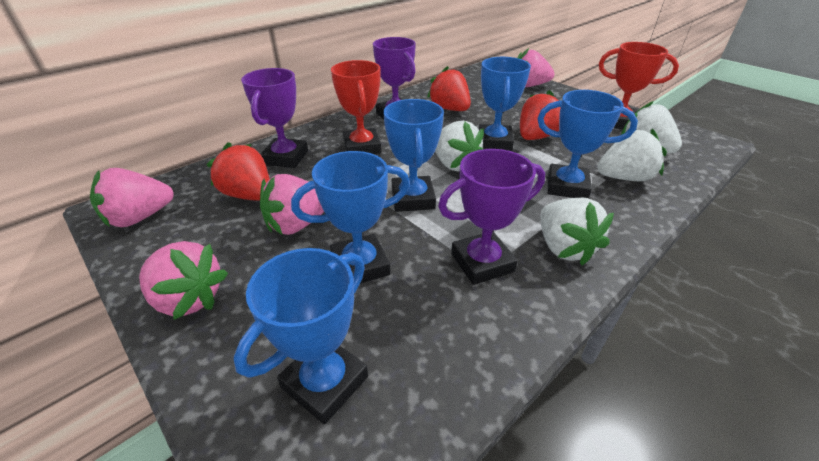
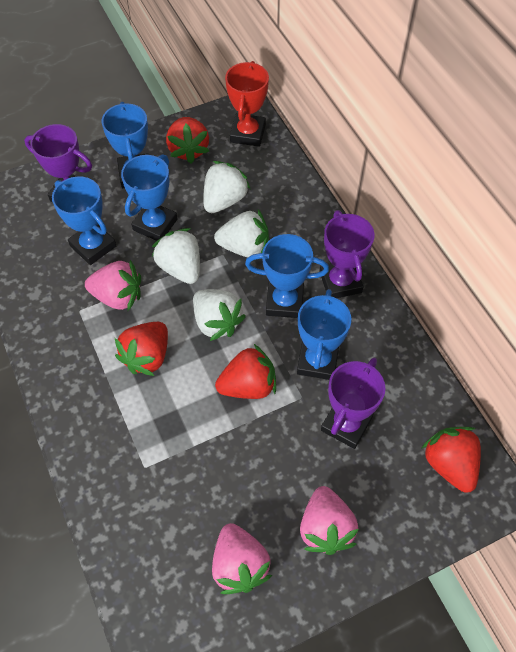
pink strawberry: [90,168,174,227] [139,241,228,320] [260,174,324,235] [517,48,555,87] = 4 -> [85,260,141,311] [212,523,272,594] [300,486,359,555] = 3
red strawberry: [206,142,270,201] [427,66,471,111] [520,90,561,140] = 3 -> [115,322,168,376] [166,117,209,163] [215,344,276,399] [421,427,481,493] = 4
red trophy: [331,60,381,154] [599,42,679,129] = 2 -> [225,61,269,147] = 1

